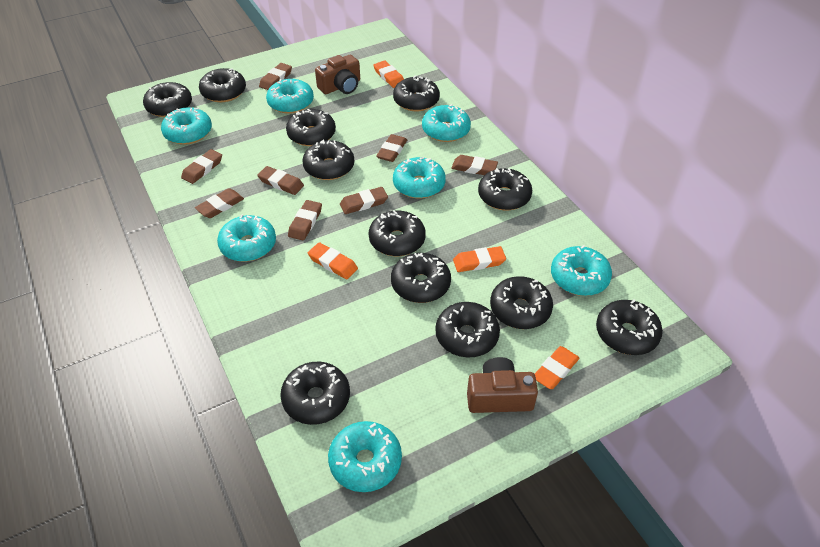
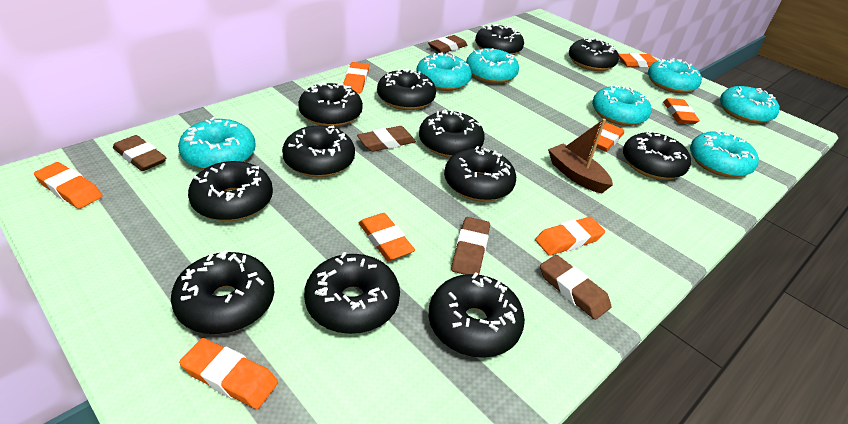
brown boat: none = 0 -> [548,119,613,193] = 1
brown camera: [315,55,360,94] [467,357,538,413] = 2 -> none = 0
brown eraser: [181,149,222,184] [195,188,244,218] [257,166,304,195] [259,63,292,90] [288,200,322,240] [340,187,388,214] [376,134,407,162] [451,155,498,175] = 8 -> [113,135,166,171] [357,126,416,152] [428,35,467,53] [451,217,490,275] [540,255,611,320] = 5
orange eraser: [308,242,358,279] [373,60,404,88] [453,246,506,272] [535,346,579,389] = 4 -> [34,162,103,209] [179,338,278,409] [343,62,369,93] [359,213,415,261] [535,217,605,256] [593,122,624,152] [619,53,657,67] [663,98,700,124] = 8

